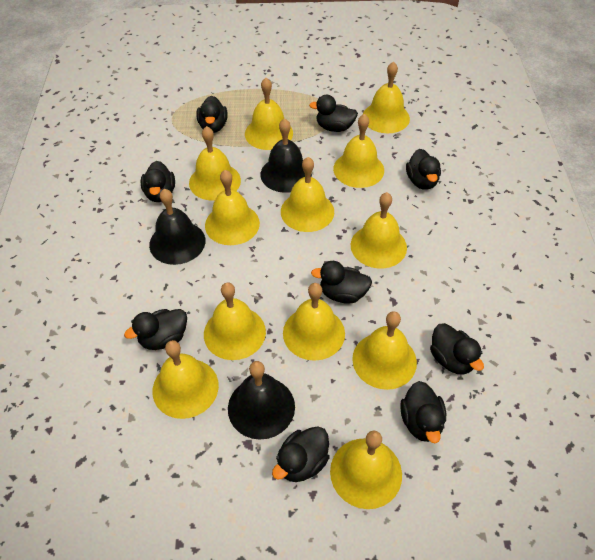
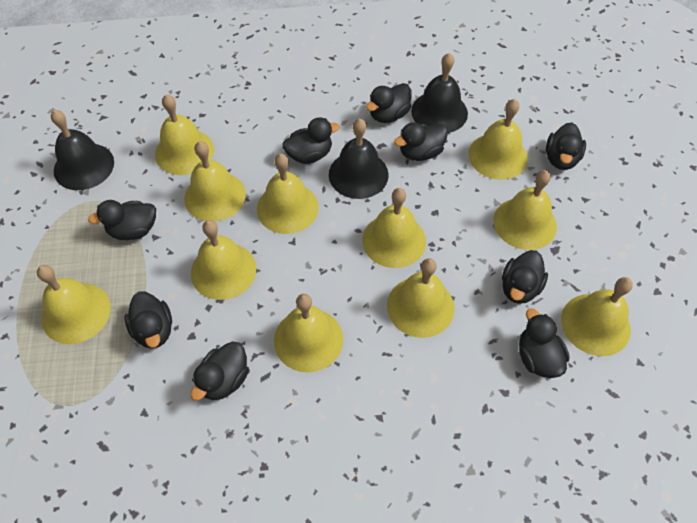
yellow bell: [152,340,219,419] [189,126,241,201] [204,283,266,360] [205,170,260,245] [245,78,293,150] [281,157,334,232] [283,283,345,361] [330,431,402,509] [333,114,384,188] [351,192,407,268] [352,311,417,390] [363,61,410,133] = 12 -> [37,265,111,344] [155,94,214,175] [184,141,246,222] [191,220,256,300] [257,154,319,234] [274,294,343,373] [362,188,426,268] [387,258,455,338] [468,99,528,180] [493,170,557,250] [561,277,633,356] = 11

